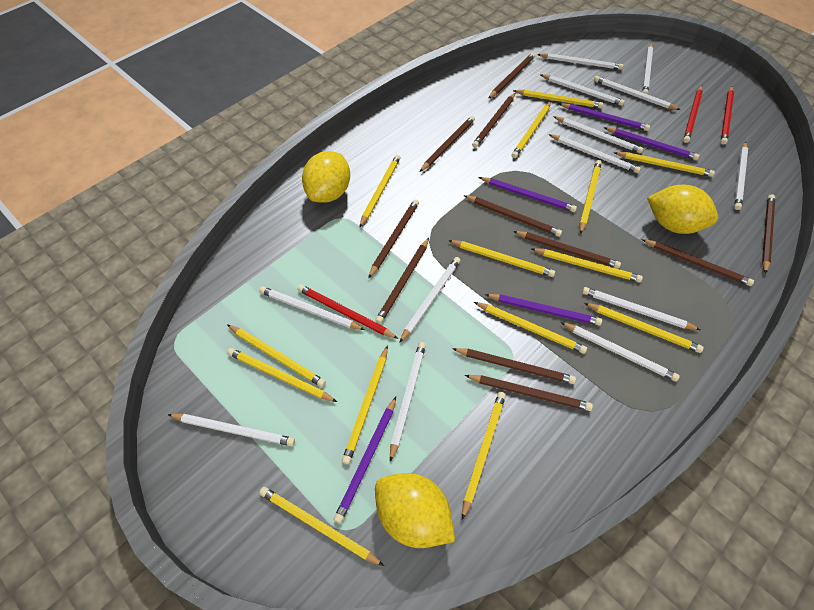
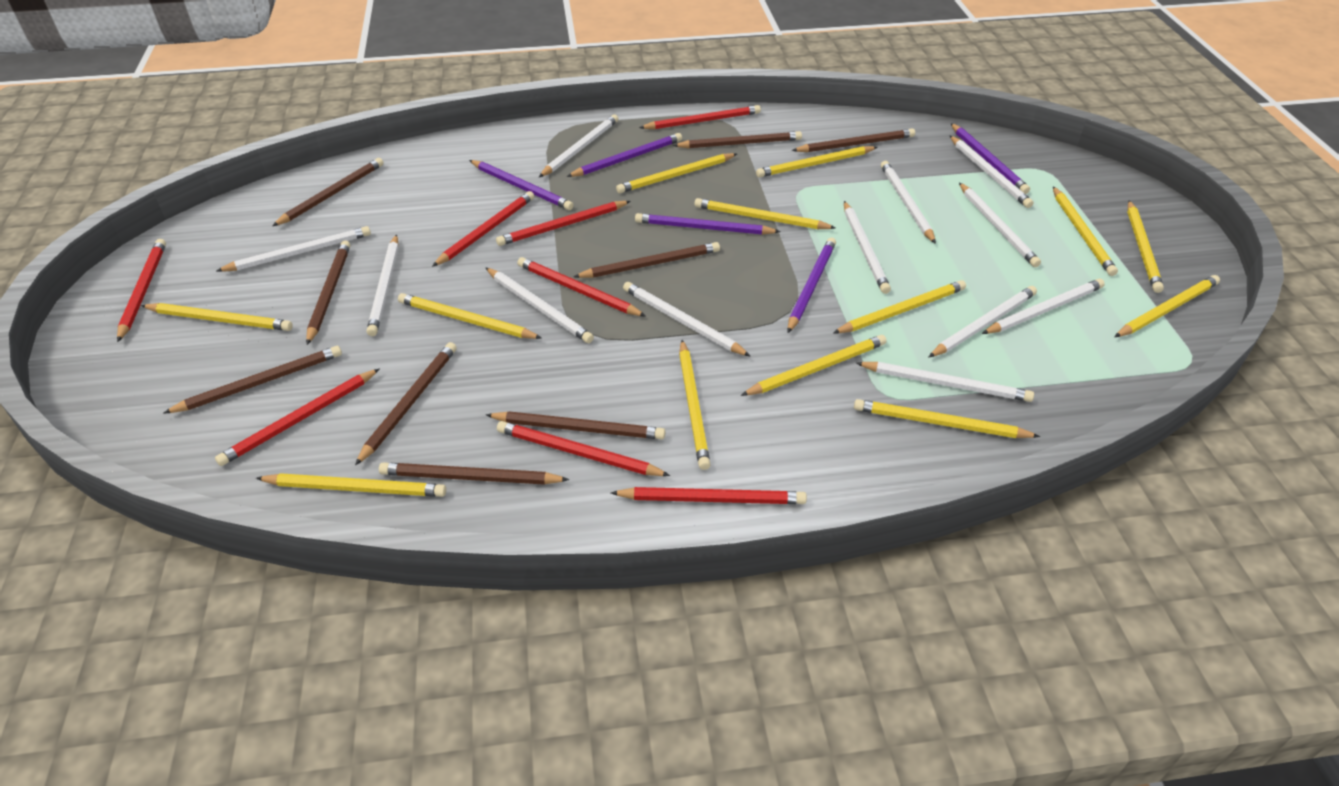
brown pencil: [368,199,419,279] [375,238,429,324] [420,116,475,172] [452,348,576,384] [464,195,562,237] [465,375,593,411] [472,93,515,148] [488,53,535,99] [513,231,621,269] [642,239,754,286] [762,194,775,274] = 11 -> [163,346,342,414] [272,158,384,226] [306,241,350,345] [355,342,457,466] [379,462,569,485] [486,411,665,439] [573,242,720,278] [673,131,802,149] [792,128,915,152] = 9
red pencil: [297,285,398,339] [683,86,703,143] [721,86,734,145] = 3 -> [117,239,166,342] [215,369,379,466] [432,191,534,267] [496,201,631,246] [497,421,670,476] [517,257,646,317] [611,487,807,504] [639,105,761,129] = 8
white pencil: [168,414,295,446] [259,286,365,330] [390,342,426,462] [399,257,461,343] [537,53,623,70] [540,74,625,106] [548,134,641,173] [553,116,643,153] [560,322,680,382] [582,287,700,330] [594,76,680,110] [642,43,653,94] [734,141,748,210] = 13 -> [216,226,371,272] [367,234,399,336] [485,267,594,343] [539,114,618,177] [623,282,751,357] [844,201,891,294] [856,362,1034,402] [881,161,936,244] [928,286,1037,358] [950,136,1033,208] [959,183,1041,267] [982,279,1105,334] = 12
yellow lemon: [302,151,350,203] [375,473,455,548] [647,185,718,234] = 3 -> none = 0
yellow pencil: [227,324,326,387] [227,348,337,402] [259,487,384,566] [342,345,388,464] [359,155,401,228] [448,240,555,277] [462,392,506,520] [474,302,587,354] [512,101,551,158] [513,90,603,108] [531,248,643,282] [579,160,602,234] [584,303,704,353] [613,152,715,177] = 14 -> [141,303,293,331] [256,473,446,497] [398,293,542,339] [616,153,737,193] [679,340,711,470] [695,198,836,229] [741,335,887,396] [756,146,878,178] [833,280,966,333] [854,399,1040,438] [1053,187,1118,276] [1115,275,1220,337] [1127,200,1164,293] = 13

